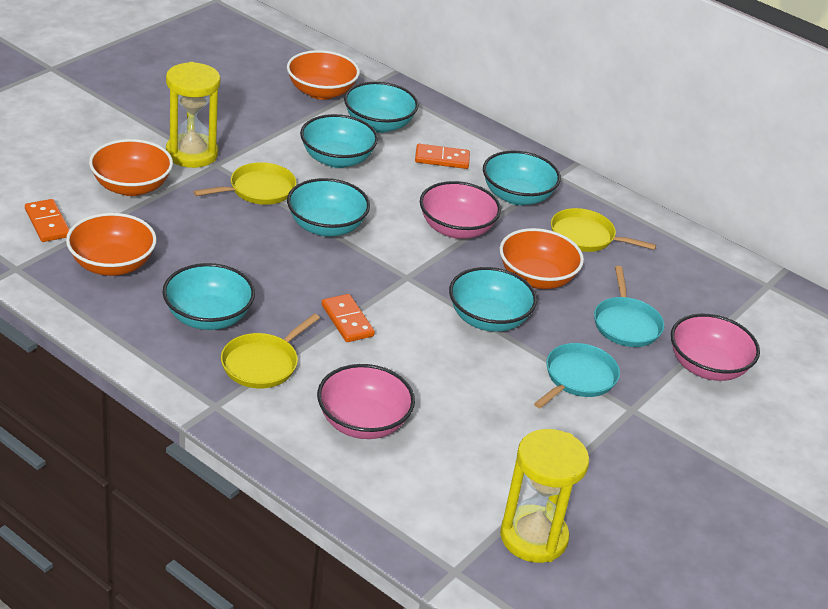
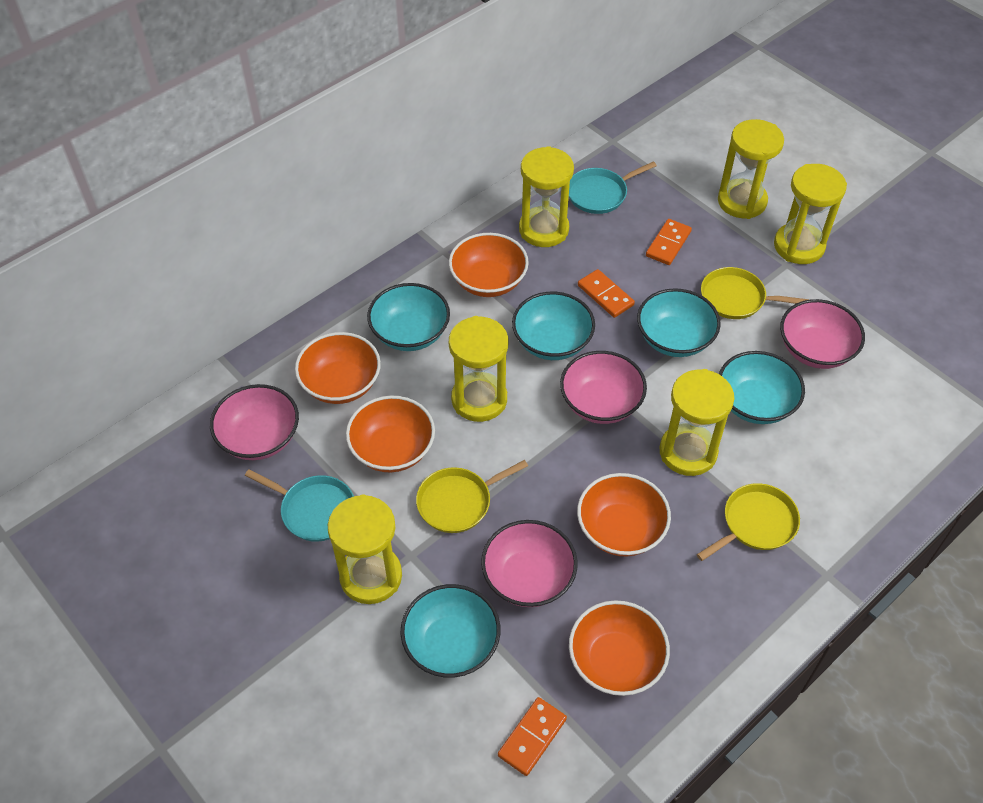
orange bowl: [66,213,157,276] [89,139,173,196] [287,50,360,100] [500,228,584,289] = 4 -> [295,332,381,404] [346,396,435,472] [449,233,529,297] [569,600,670,696] [577,473,671,556] = 5
pink bowl: [317,364,415,439] [420,181,501,239] [671,314,760,381] = 3 -> [210,384,299,460] [481,520,578,607] [560,351,647,424] [780,299,865,369] = 4
turquoise bowl: [162,263,255,330] [287,178,370,237] [300,114,378,168] [344,82,419,133] [449,267,537,332] [483,150,561,205] = 6 -> [367,283,450,351] [401,584,500,678] [512,291,595,360] [637,288,721,357] [719,351,805,424] = 5
yellow hourglass: [166,62,220,168] [500,429,589,563] = 2 -> [328,494,402,604] [449,316,508,422] [519,146,574,247] [660,369,734,476] [718,119,784,219] [774,164,847,264] = 6

